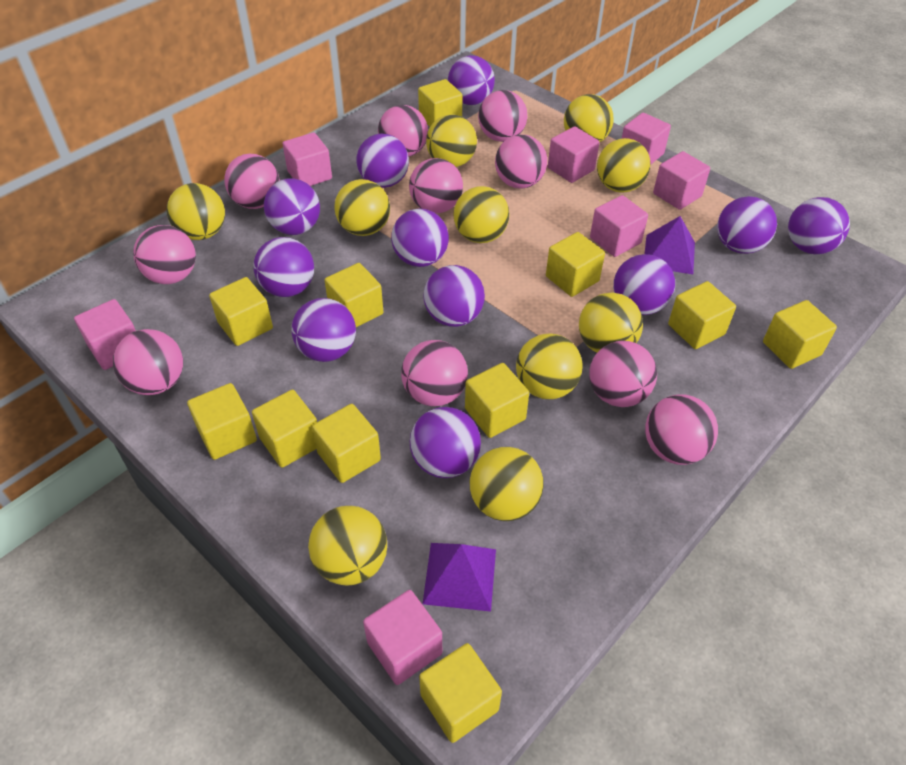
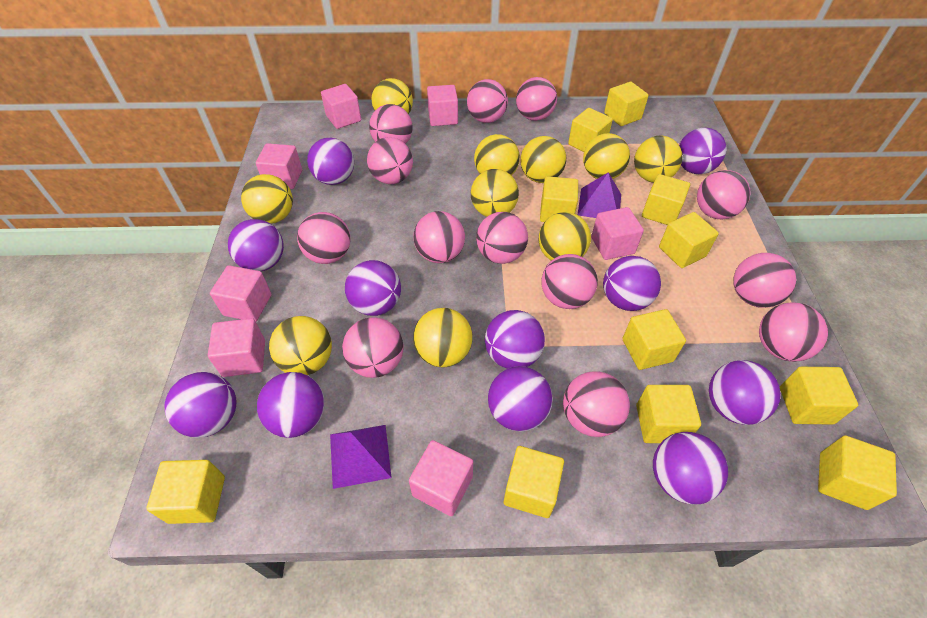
pink ball: [113,329,183,395] [133,225,196,284] [224,154,280,209] [378,105,428,157] [401,340,468,406] [409,158,463,213] [478,90,527,142] [495,134,547,189] [589,341,657,407] [645,395,718,465] = 10 -> [297,212,350,264] [342,317,403,378] [367,137,413,184] [369,104,413,144] [413,211,465,263] [467,79,508,123] [476,212,528,264] [516,77,557,121] [542,254,598,309] [563,371,630,437] [697,170,750,219] [733,253,796,308] [759,303,828,362] = 13

